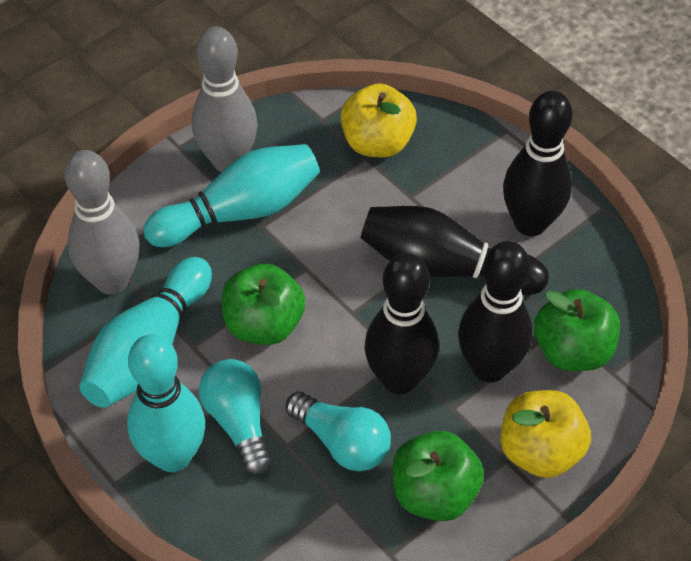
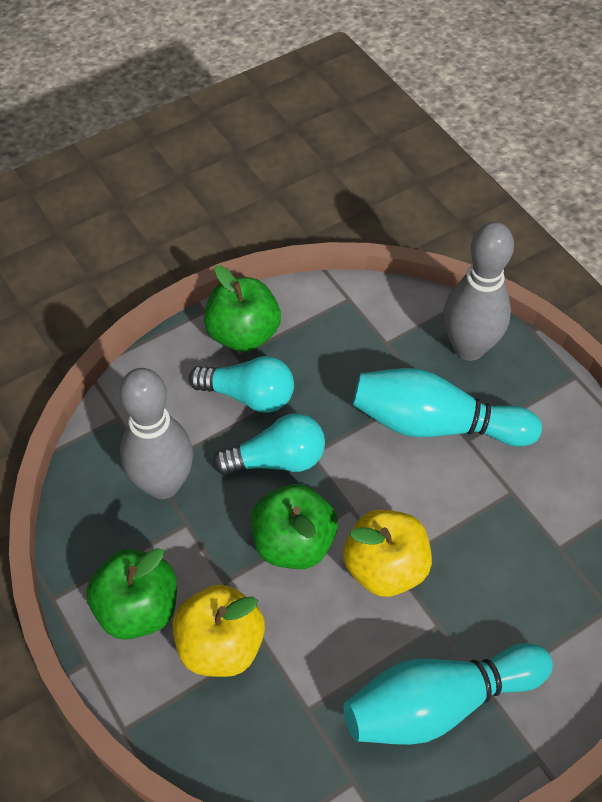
black bowling pin: [361,206,549,295] [364,253,439,394] [458,241,533,383] [503,91,573,236] = 4 -> none = 0
turquoise bowling pin: [79,257,212,408] [127,334,205,472] [144,144,320,247] = 3 -> [344,643,553,745] [353,368,542,447] = 2

